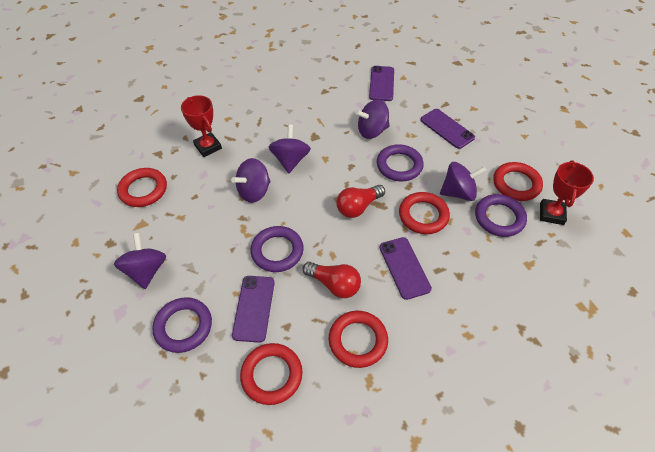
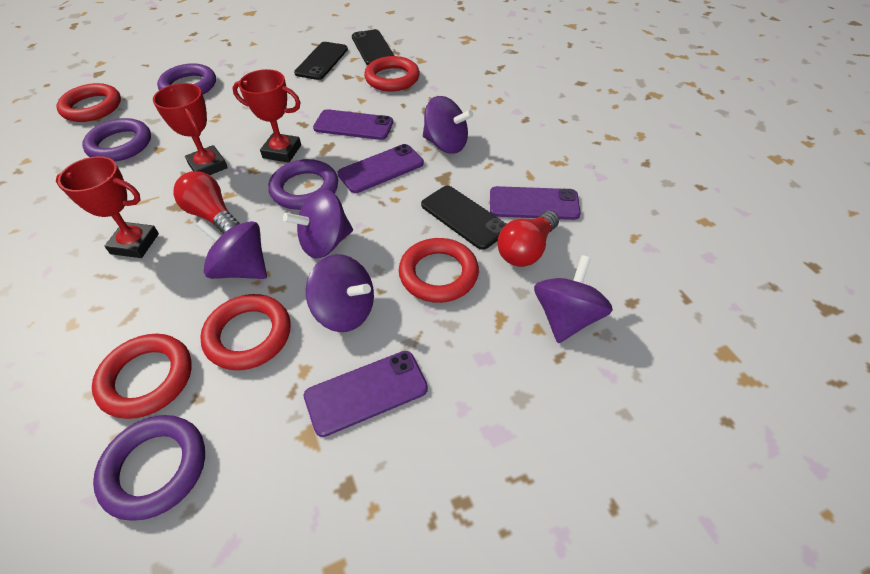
black phone: none = 0 -> [294,42,348,80] [352,29,395,65] [421,186,506,250] = 3
red trophy: [181,95,222,157] [540,160,594,225] = 2 -> [56,156,159,258] [153,83,228,175] [232,69,301,163] = 3

